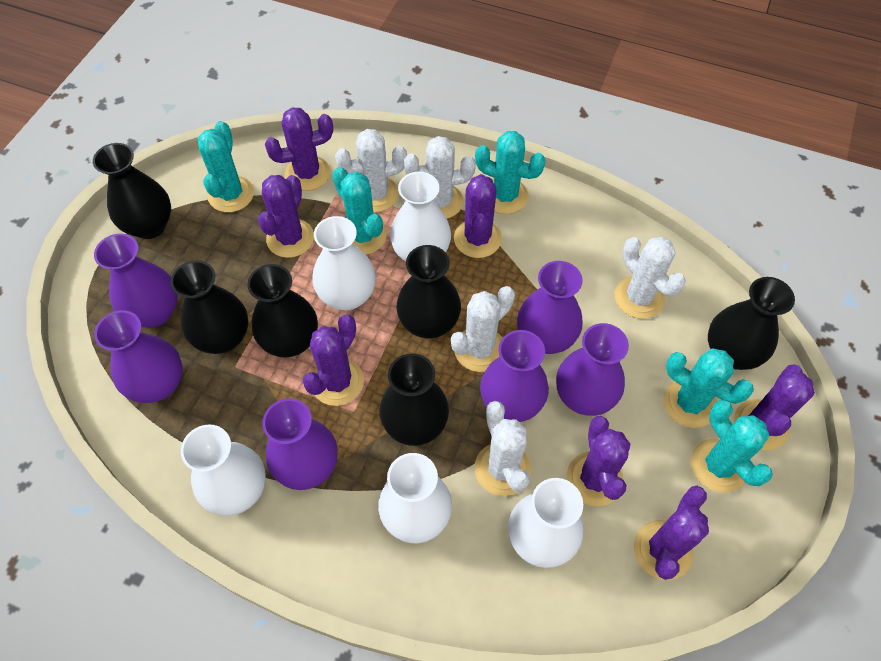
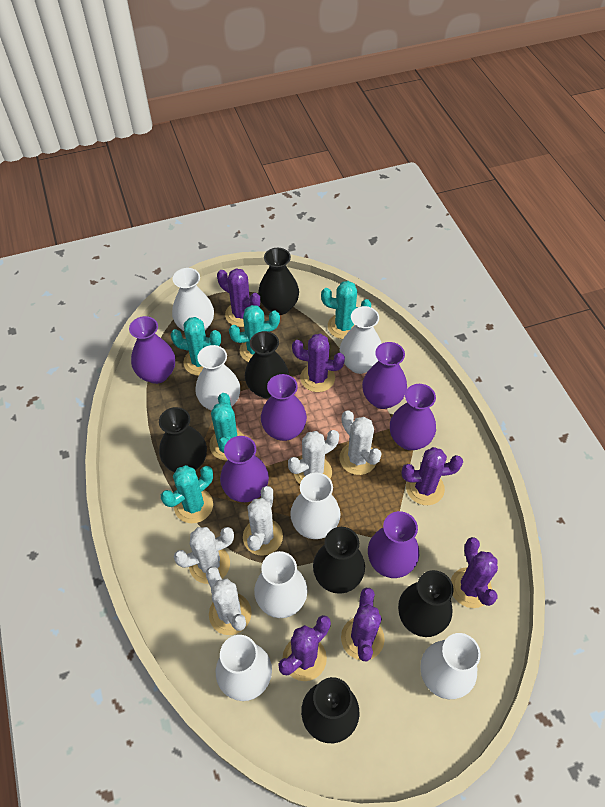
purple cactus: [258,175,314,258] [265,107,333,191] [303,315,364,406] [454,174,502,258] [567,416,630,506] [634,486,709,580] [734,364,815,450] = 7 -> [217,269,260,327] [278,615,331,681] [292,334,345,392] [341,588,385,661] [402,447,463,505] [451,537,498,608] = 6
white vase: [181,424,266,516] [312,216,376,311] [378,453,452,543] [390,172,451,262] [508,478,583,568] = 5 -> [172,268,214,331] [195,345,240,411] [216,635,272,701] [254,551,308,618] [290,472,341,539] [340,306,382,374] [421,633,481,699] = 7

